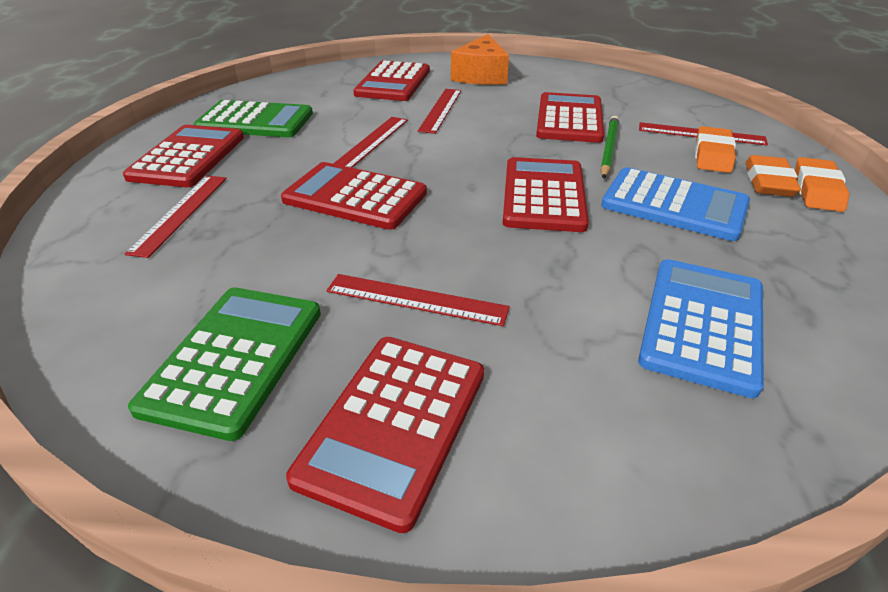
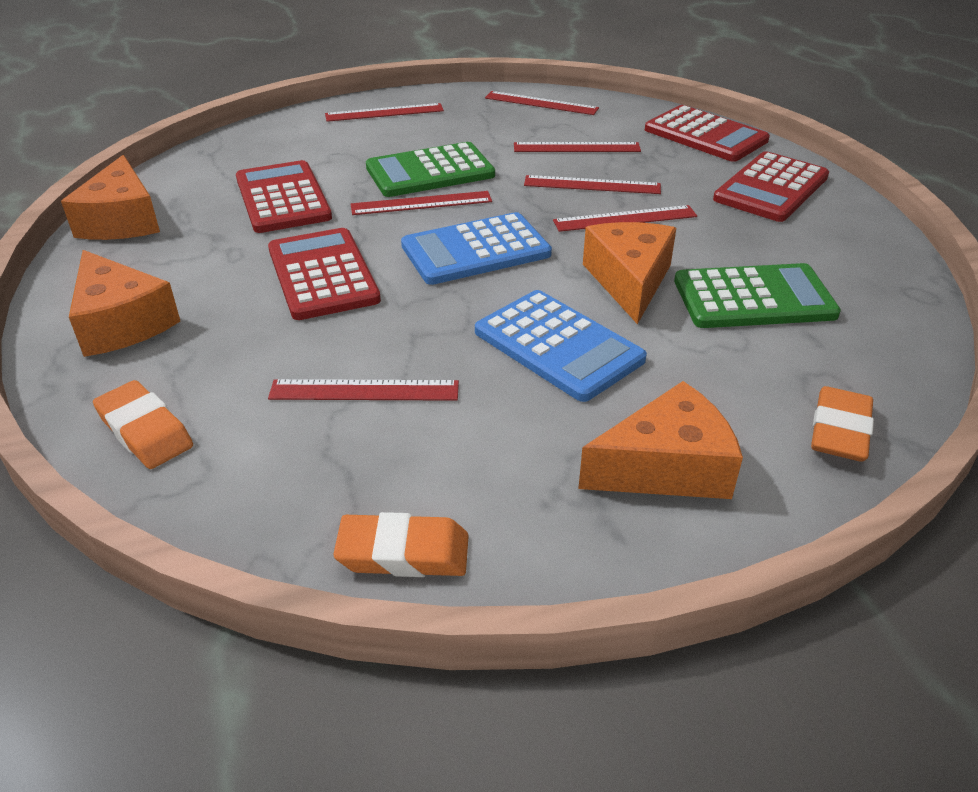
green pencil: [600,116,619,179] = 1 -> none = 0
orange cheese: [451,34,509,85] = 1 -> [61,155,160,240] [69,250,180,357] [578,381,743,499] [583,222,676,324] = 4
red calculator: [123,125,244,187] [281,162,427,230] [286,337,484,533] [353,60,430,101] [503,157,589,232] [536,92,604,143] = 6 -> [236,160,332,233] [268,228,381,320] [645,105,770,162] [713,151,829,222] = 4
red ruler: [125,176,227,258] [327,274,510,326] [333,117,408,168] [418,89,461,134] [639,122,768,145] = 5 -> [268,379,459,401] [325,103,444,122] [351,191,492,215] [485,91,599,115] [514,142,641,152] [524,175,661,194] [553,205,697,232] = 7

